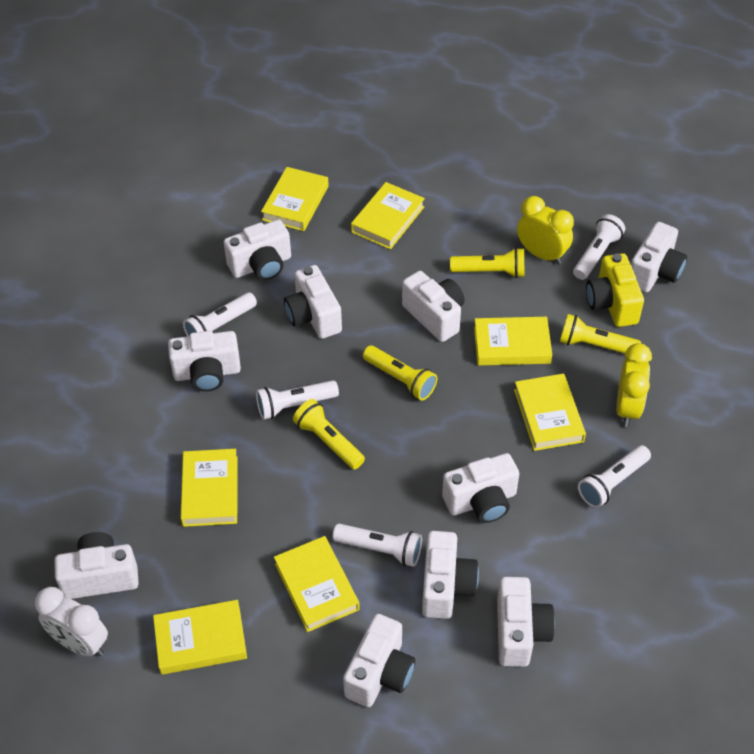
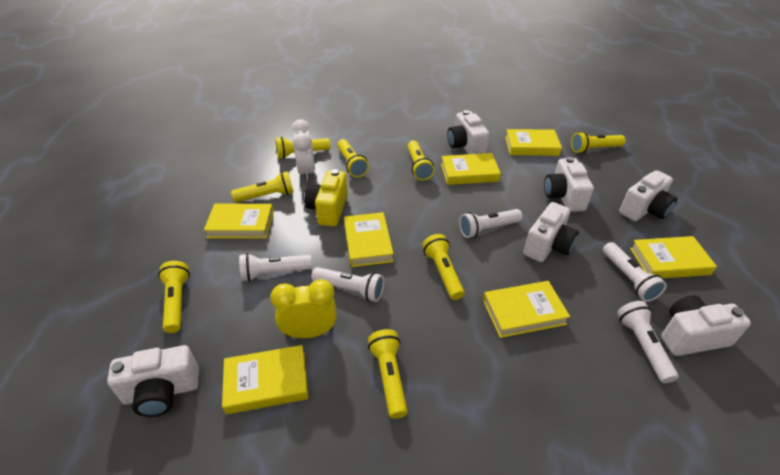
white camera: [54,532,139,599] [168,331,241,392] [224,220,291,280] [284,265,342,339] [343,614,415,707] [402,271,465,342] [422,531,479,619] [442,453,519,523] [497,577,555,667] [631,222,687,292] = 10 -> [107,345,199,417] [447,110,489,154] [523,202,579,262] [544,157,594,212] [619,170,677,221] [661,295,751,356] = 6
yellow clock: [517,196,574,264] [616,343,652,427] = 2 -> [270,279,337,338] = 1
yellow flashlight: [293,399,365,470] [363,345,437,401] [450,248,525,278] [560,314,641,353] = 4 -> [158,261,190,333] [231,171,294,202] [275,137,330,159] [337,139,369,177] [368,329,408,419] [408,141,435,181] [422,234,465,300] [571,132,626,153] = 8

